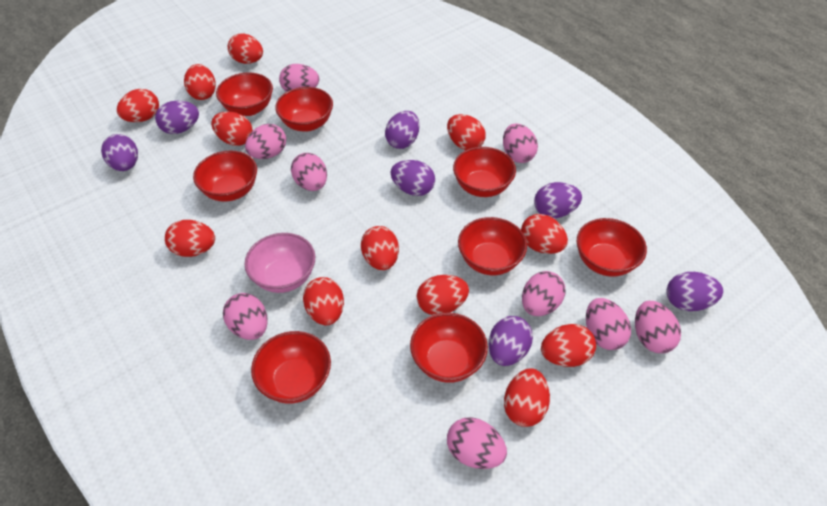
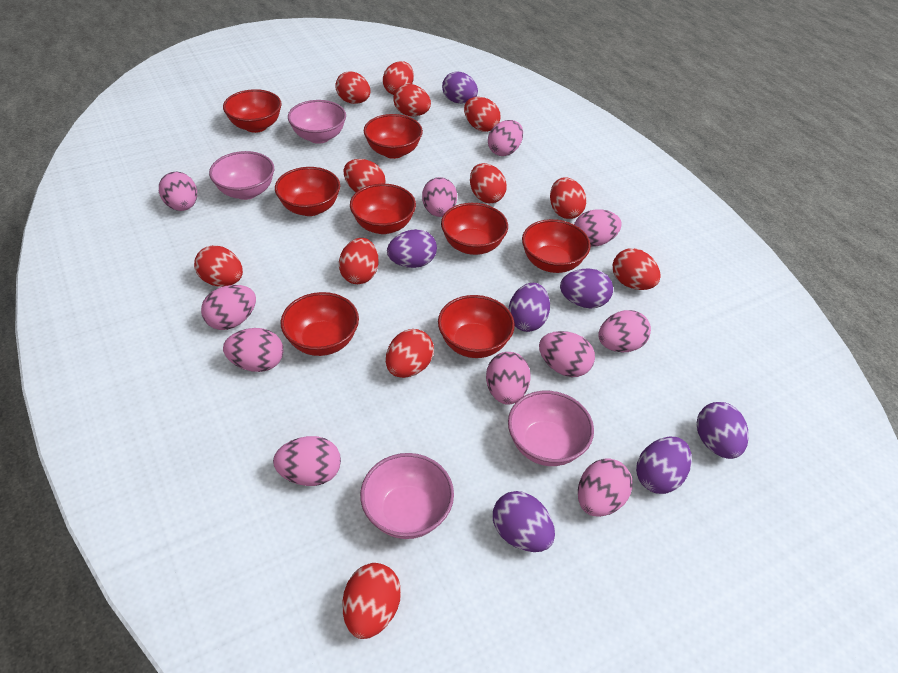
pink bowl: [244,233,315,293] = 1 -> [209,151,274,200] [288,100,346,144] [360,453,454,539] [508,391,594,466] = 4
pink egg: [223,293,268,340] [245,124,286,159] [279,64,319,92] [291,153,327,191] [447,417,507,469] [503,124,538,163] [522,271,566,316] [586,298,631,350] [635,301,681,353] = 9 -> [159,171,197,211] [201,285,256,330] [223,328,283,372] [273,436,341,486] [422,177,457,217] [486,352,531,405] [488,120,523,156] [539,331,595,377] [574,209,622,247] [578,458,633,517] [598,310,651,353] = 11

